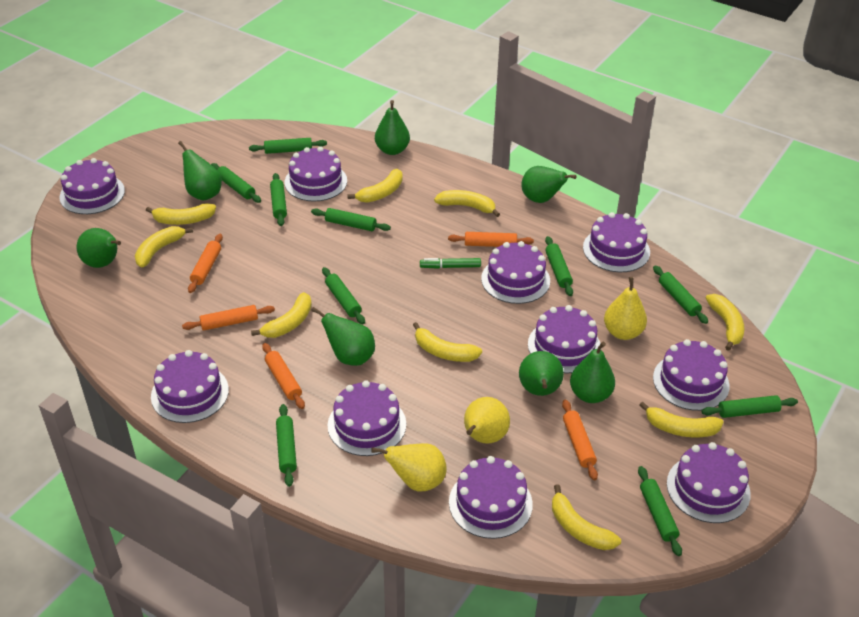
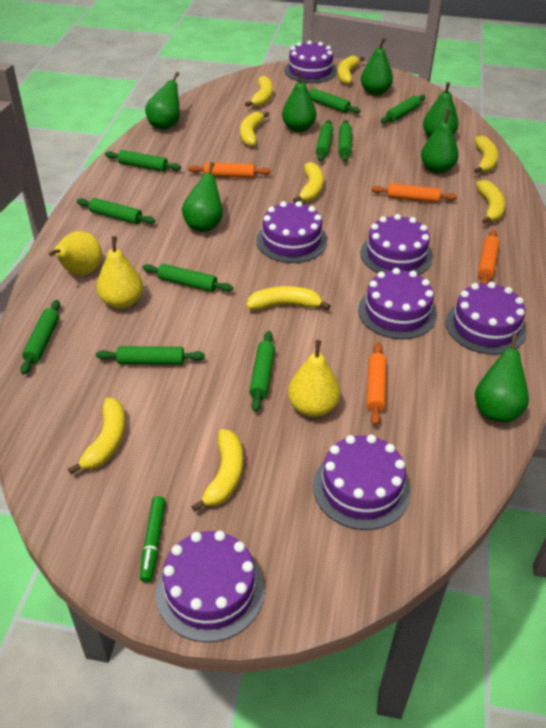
orange rolling pin: [182,305,275,331] [188,234,223,293] [262,343,305,409] [448,232,534,247] [562,399,598,480] = 5 -> [188,162,271,178] [367,342,387,426] [371,184,457,203] [478,230,499,284] = 4
purple cake: [59,158,125,214] [151,350,229,423] [285,146,347,202] [328,380,406,456] [449,456,533,539] [481,241,550,304] [528,305,600,373] [583,212,650,272] [653,339,730,411] [667,442,751,523] = 10 -> [156,531,264,642] [256,201,327,263] [284,40,337,83] [313,435,410,530] [358,268,437,339] [360,214,433,275] [445,282,526,355] = 7

